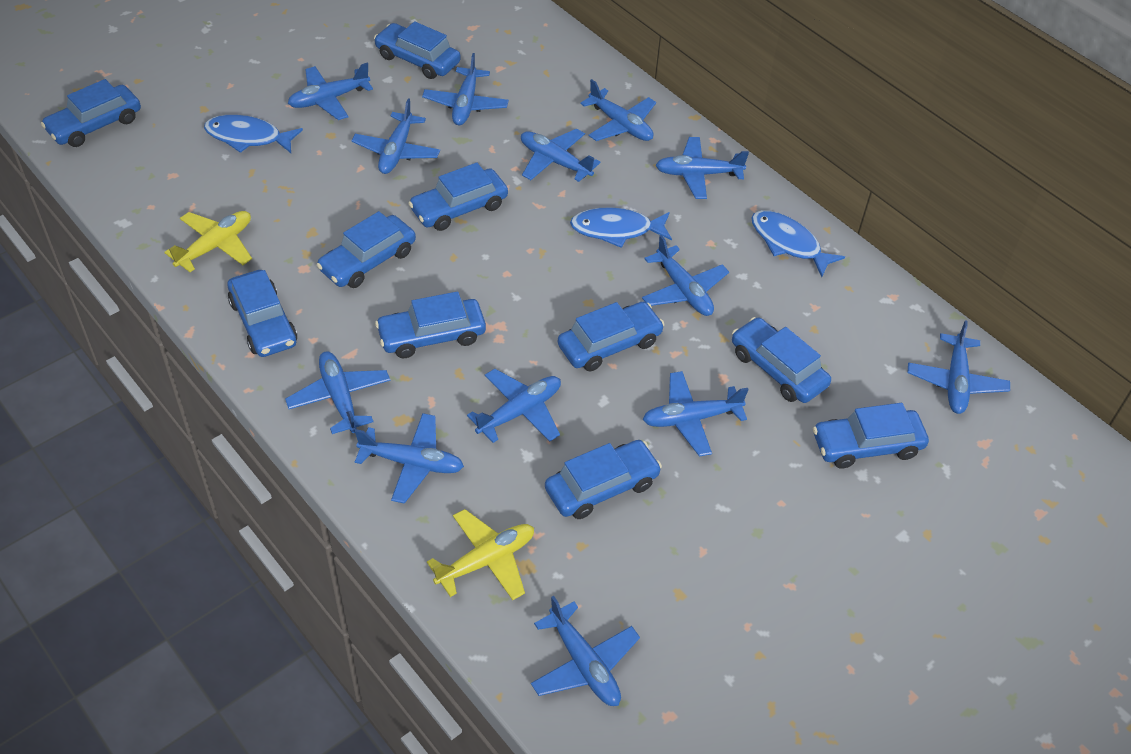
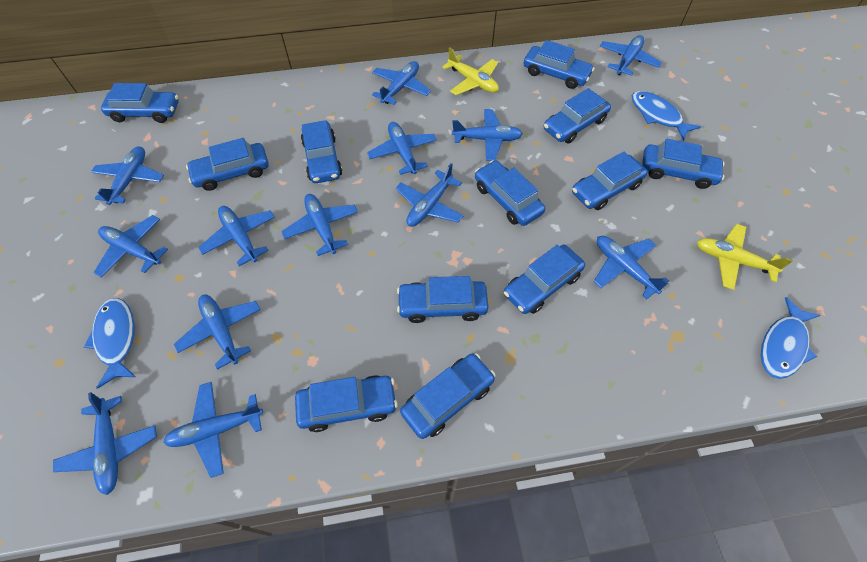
blue car: [41,79,141,147] [228,270,297,357] [317,211,416,288] [374,21,461,79] [375,291,486,358] [408,162,508,231] [545,440,662,519] [558,302,665,371] [732,317,831,403] [813,403,929,469] = 10 -> [101,83,179,123] [186,138,269,191] [295,375,398,432] [301,120,342,183] [397,276,488,323] [400,353,495,439] [475,160,545,226] [504,245,585,314] [524,40,595,89] [544,88,611,144] [572,152,648,210] [642,139,725,189] = 12

